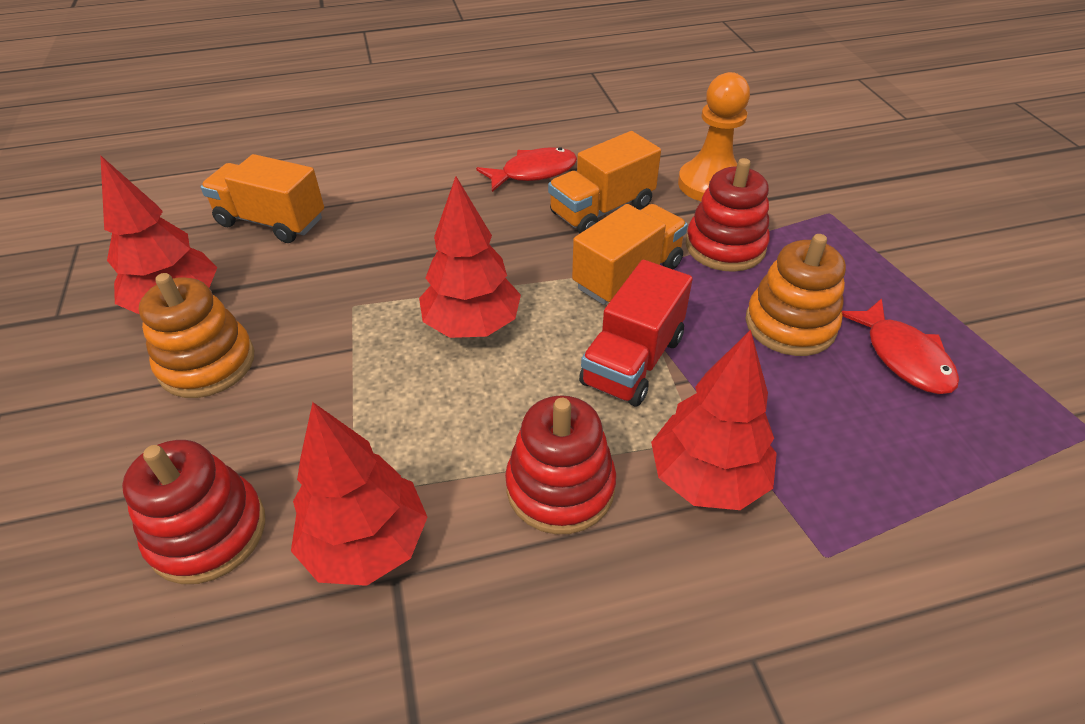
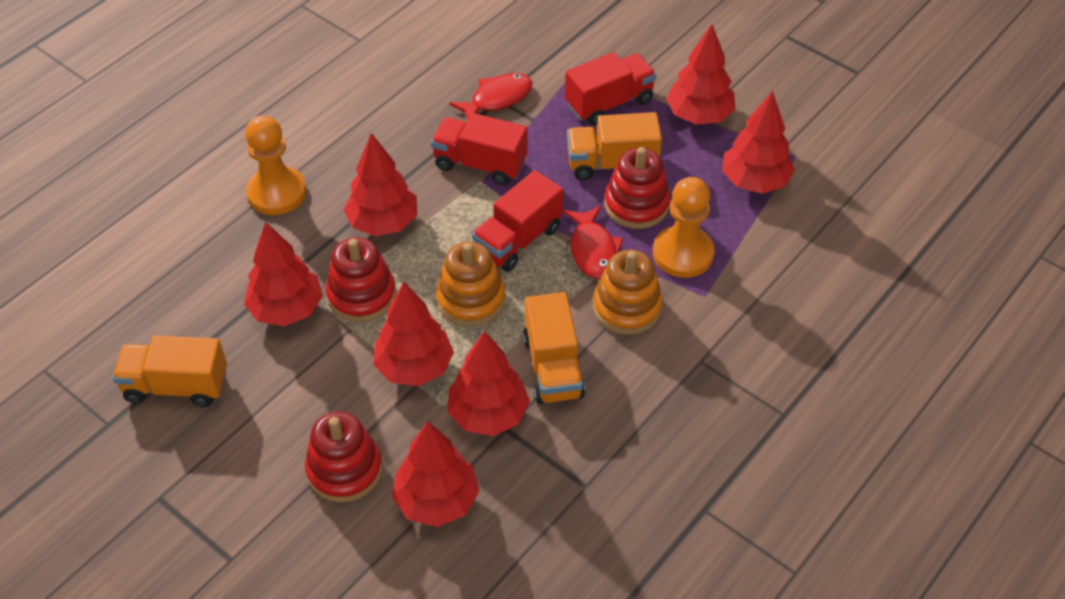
orange pawn: [678,72,750,201] = 1 -> [245,115,306,215] [653,177,714,278] = 2
red tree: [100,155,217,315] [291,402,428,586] [419,176,521,338] [651,330,777,510] = 4 -> [244,222,323,326] [344,133,417,236] [373,282,454,386] [392,421,479,527] [447,331,530,436] [666,24,735,125] [722,91,795,194] = 7
red truck: [579,260,693,407] = 1 -> [431,113,528,185] [472,170,563,272] [565,52,657,125] = 3

